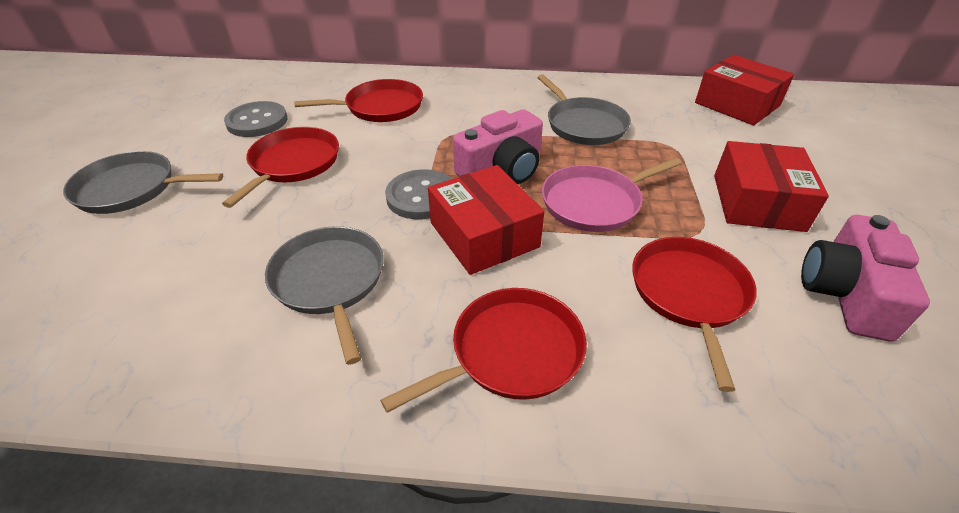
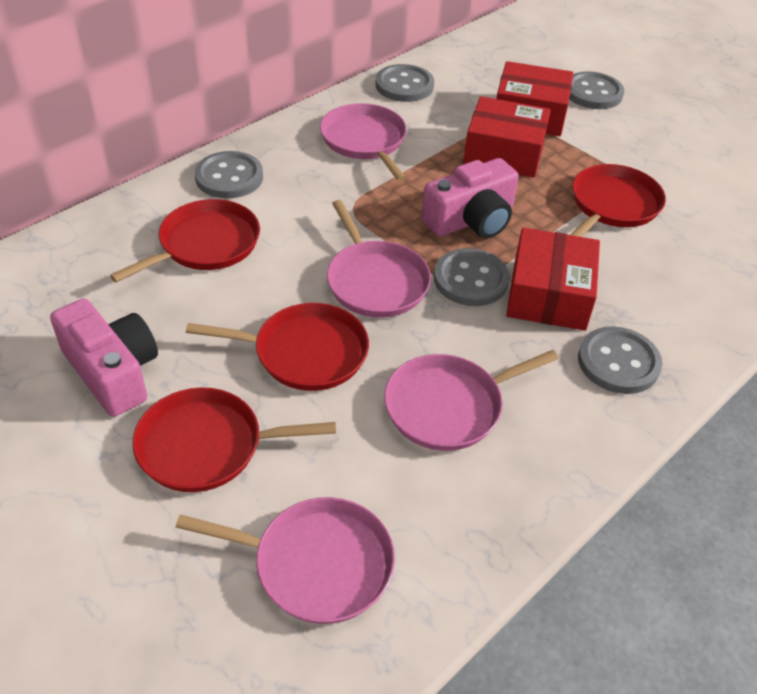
grey button: [224,101,287,137] [385,169,452,219] = 2 -> [195,151,263,199] [375,64,434,102] [434,248,510,306] [569,71,624,109] [578,326,662,394] = 5
grey pan: [63,151,223,214] [265,226,384,365] [537,74,631,145] = 3 -> none = 0
pink pan: [542,158,682,232] = 1 -> [176,497,395,624] [320,103,407,182] [327,200,431,318] [384,350,559,451] = 4

